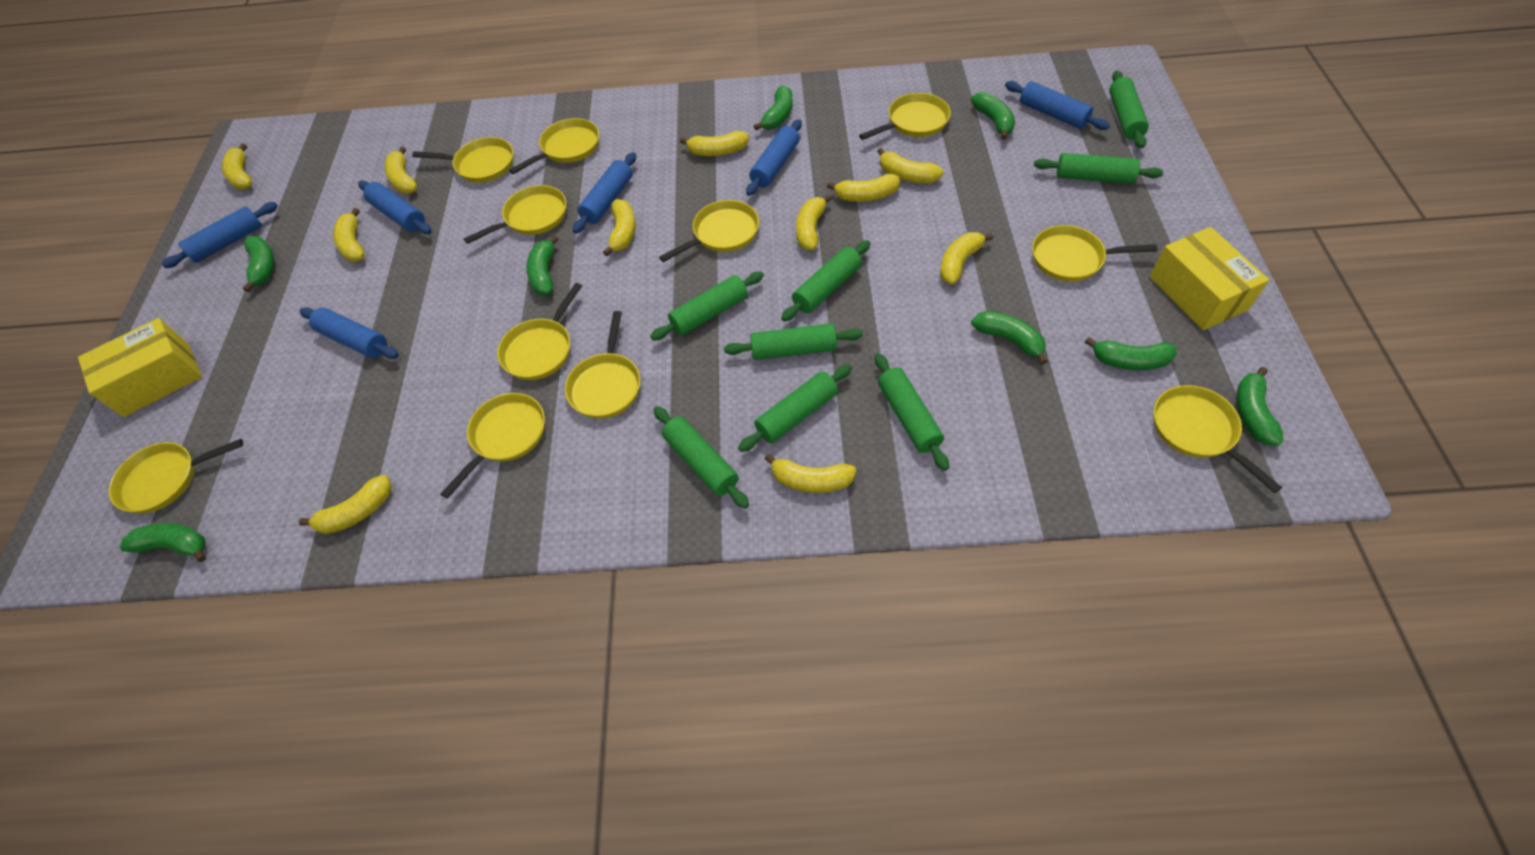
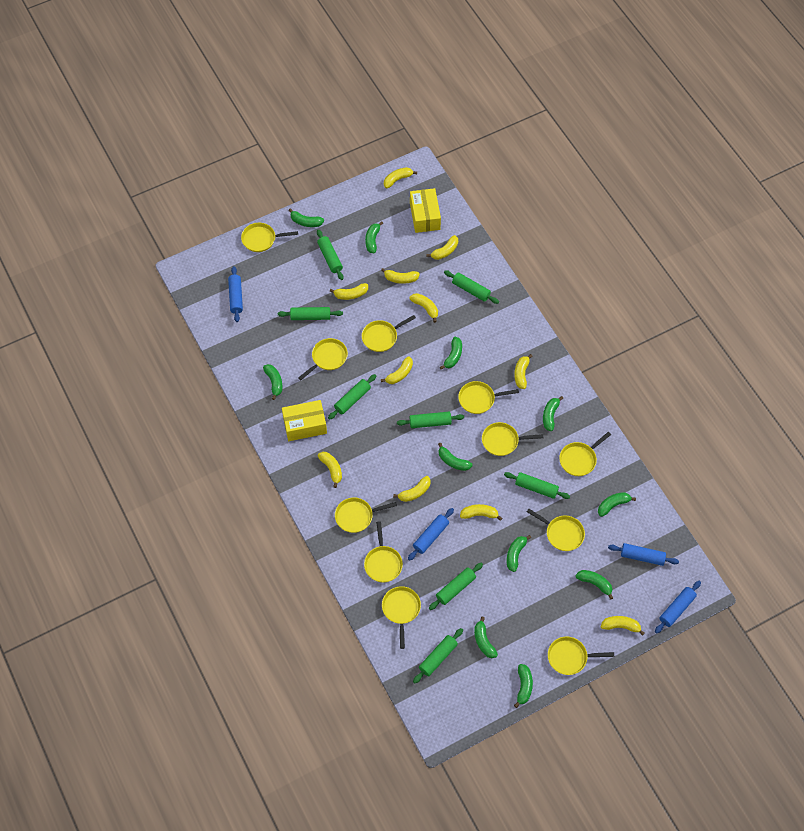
blue rolling pin: [161,202,278,268] [299,307,399,359] [358,181,432,234] [573,152,636,234] [746,119,802,196] [1005,81,1110,130] = 6 -> [228,266,243,322] [408,508,454,561] [608,543,679,566] [655,581,701,633] = 4
green banana: [120,523,206,562] [243,236,274,292] [526,235,559,295] [754,85,793,131] [971,92,1015,140] [971,311,1048,365] [1085,337,1177,370] [1236,367,1284,446] = 8 -> [263,364,283,400] [289,208,324,227] [365,221,383,253] [438,443,473,471] [440,337,462,370] [474,616,498,658] [507,535,531,572] [514,664,533,708] [543,396,563,431] [576,570,613,600] [598,492,636,517] = 11

